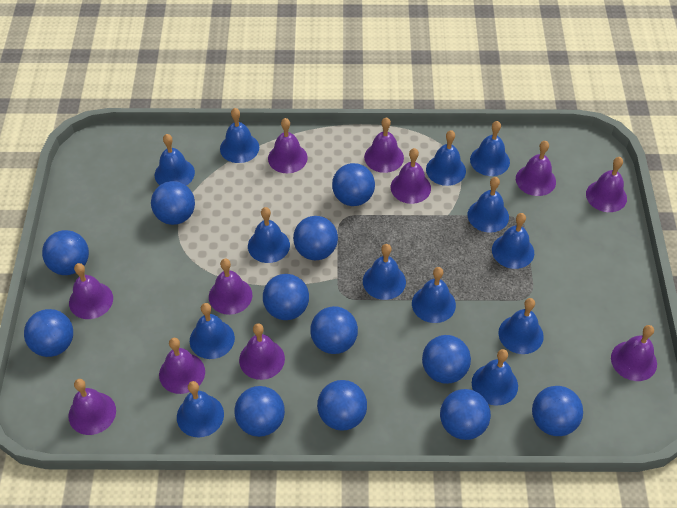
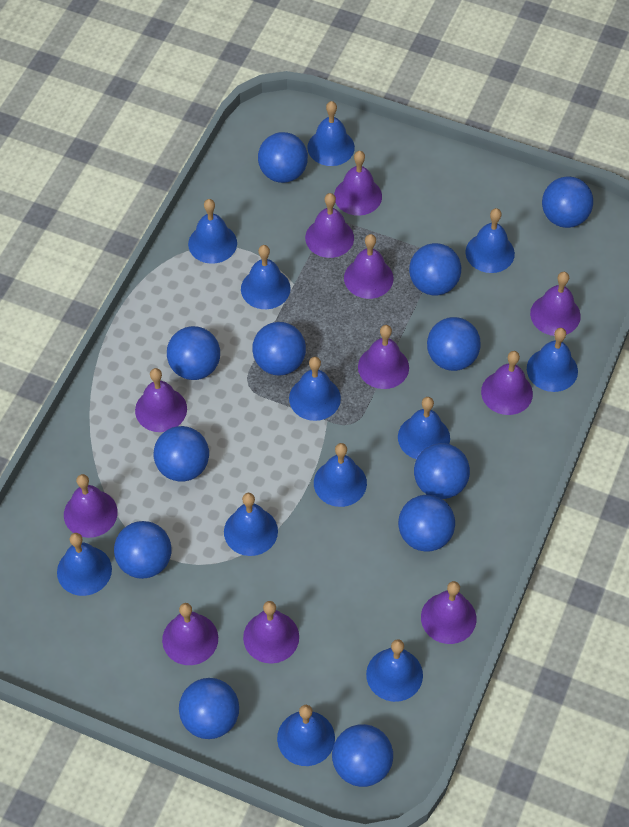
blue bell: [155,134,195,186] [177,381,224,438] [190,303,235,359] [220,108,259,163] [248,207,290,263] [363,244,406,300] [412,267,456,323] [426,130,466,186] [468,177,509,233] [470,121,510,176] [472,349,518,405] [492,213,534,269] [498,298,544,354] = 13 -> [57,533,112,596] [188,199,237,264] [224,493,278,556] [241,245,291,309] [277,705,335,766] [289,357,341,421] [307,101,355,166] [314,443,367,507] [366,639,423,702] [398,397,450,459] [466,208,515,273] [527,328,578,392] = 12

